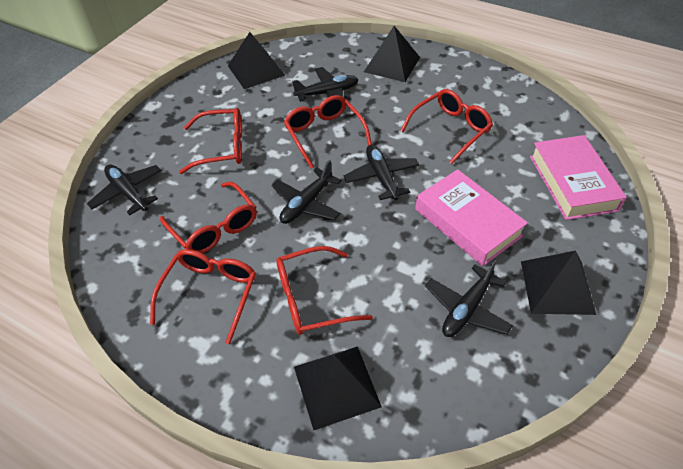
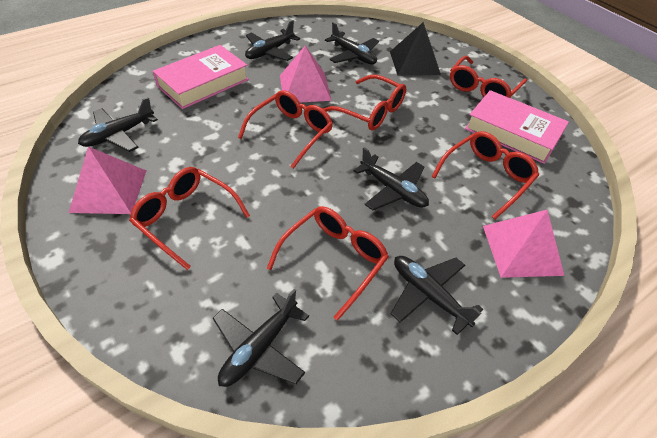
black plane: [87,165,162,215] [272,160,342,224] [292,67,359,102] [343,145,419,200] [425,259,513,337] = 5 -> [78,97,158,152] [213,289,309,387] [245,20,300,61] [325,22,379,64] [353,147,429,210] [391,256,483,335] = 6
black pyramid: [228,32,285,89] [294,346,382,430] [364,26,420,82] [521,251,596,315] = 4 -> [390,22,441,76] = 1
pink pyramid: none = 0 -> [69,147,146,214] [280,46,332,102] [483,210,564,278] = 3

